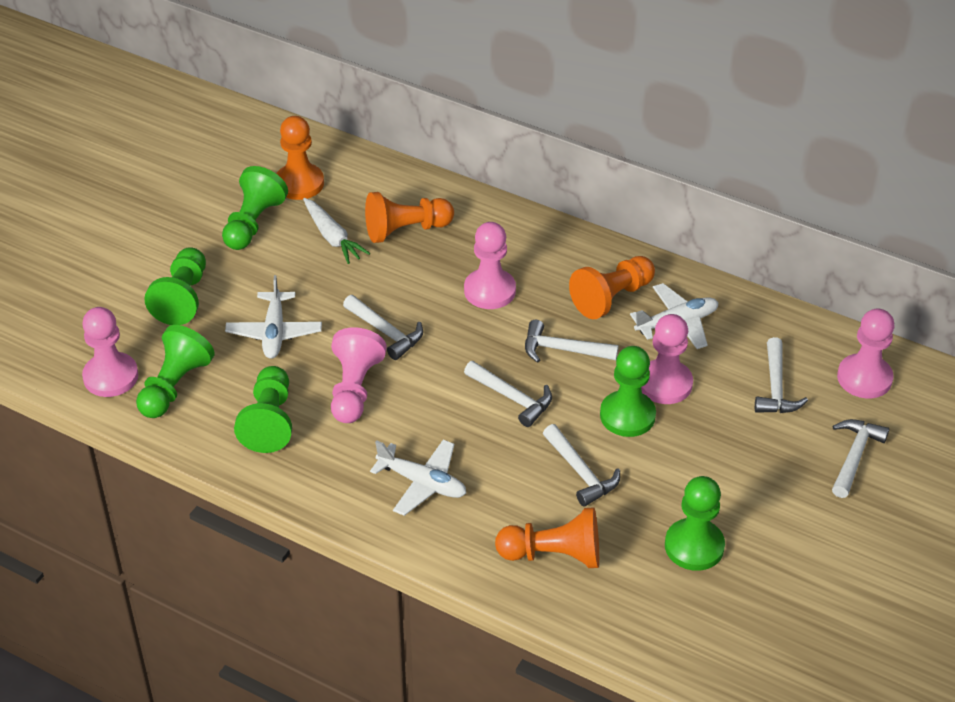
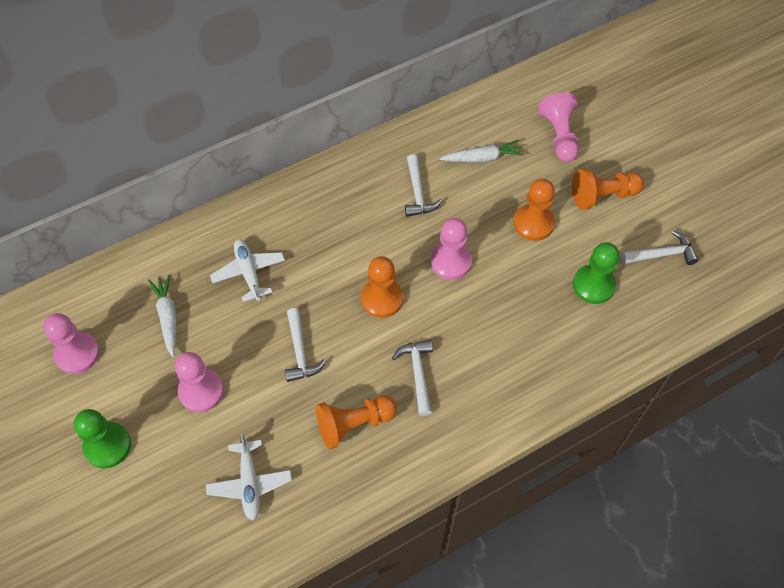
green pawn: [136,325,215,418] [144,247,206,325] [222,166,288,250] [234,366,292,453] [600,346,656,437] [665,476,725,571] = 6 -> [74,409,131,468] [573,242,619,304] = 2
pink pawn: [82,307,139,397] [331,327,387,423] [464,222,516,309] [641,314,693,404] [837,308,895,398] = 5 -> [43,313,100,374] [175,352,224,412] [430,218,472,280] [538,92,579,162] = 4
white carrot: [303,198,370,264] = 1 -> [148,275,176,357] [440,140,524,162] = 2
white hammer: [343,295,423,360] [464,361,552,427] [525,320,619,363] [543,424,620,506] [755,337,808,413] [832,419,889,498] = 6 -> [285,308,326,382] [392,340,433,416] [405,154,442,217] [622,230,698,265] = 4
white plane: [225,275,322,359] [370,440,466,516] [630,283,719,349] = 3 -> [206,433,292,521] [210,239,285,302] = 2

